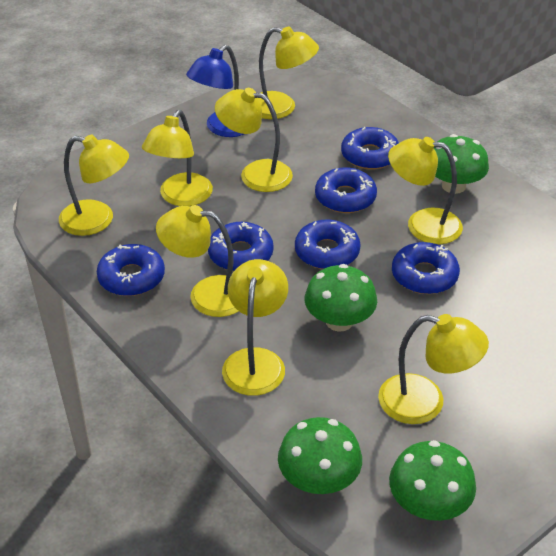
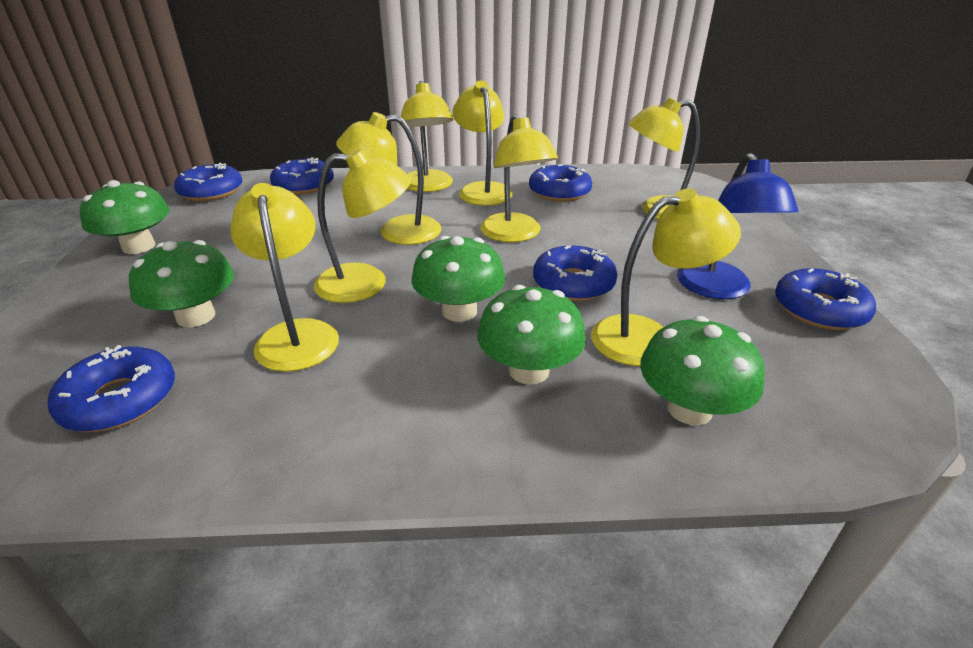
green mushroom: [278,417,362,494] [305,264,377,332] [389,440,476,521] [434,134,489,194] = 4 -> [80,180,169,254] [129,240,234,327] [412,236,505,322] [477,285,586,384] [640,316,765,425] = 5

